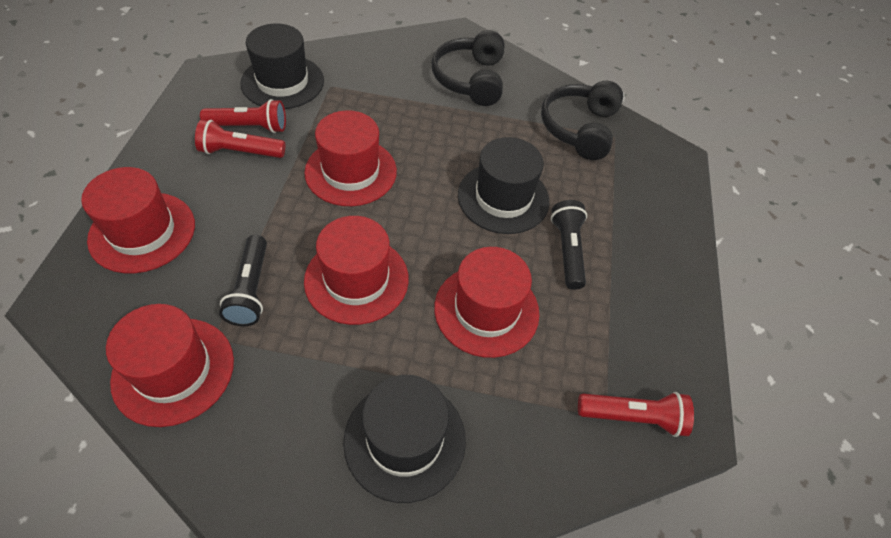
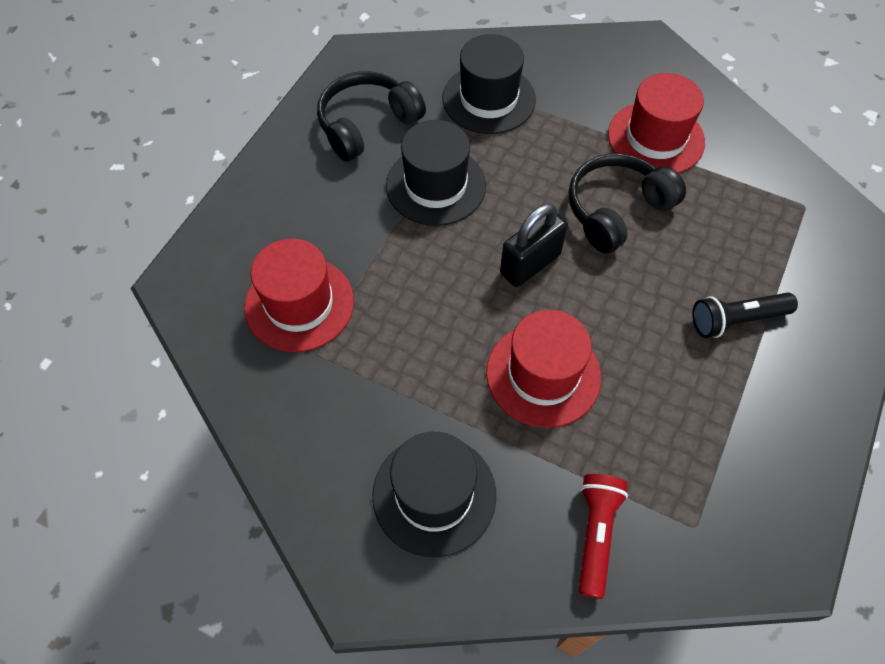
black flashlight: [219,235,267,326] [551,200,587,290] = 2 -> [692,293,798,338] = 1
black padlock: none = 0 -> [500,203,568,287] = 1
red flashlight: [195,120,285,158] [200,99,286,133] [578,392,694,437] = 3 -> [579,474,628,599] = 1
red hat: [81,167,195,273] [106,304,234,427] [304,110,397,206] [304,216,409,325] [434,247,539,358] = 5 -> [244,239,354,352] [486,310,601,428] [608,73,705,173] = 3

